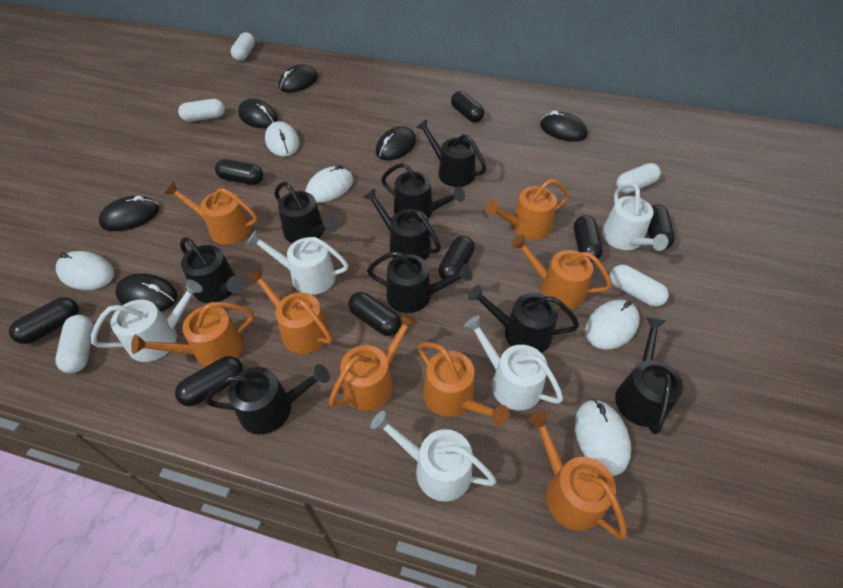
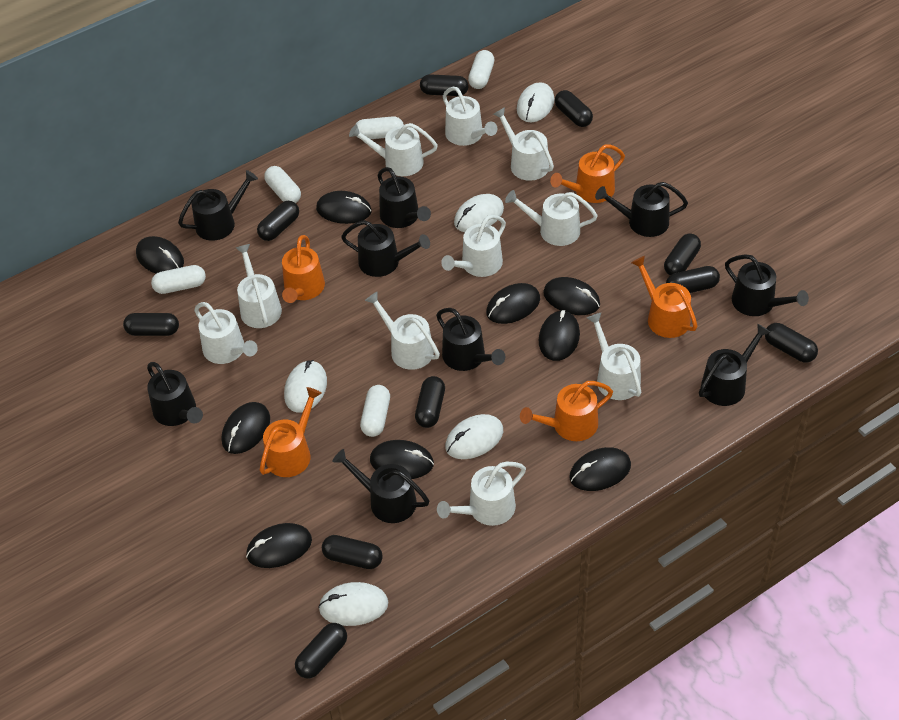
black capsule: [9,297,79,344] [175,356,243,406] [215,159,263,185] [348,292,401,336] [438,236,475,280] [451,91,484,122] [574,215,603,262] [648,205,675,250] = 8 -> [123,313,179,336] [257,201,299,241] [295,623,347,678] [322,535,383,569] [415,376,445,428] [420,74,469,96] [555,90,593,127] [664,234,701,275] [666,266,720,293] [765,323,818,363] = 10
black mouse: [99,196,159,231] [115,273,177,311] [238,99,278,128] [279,65,318,93] [376,126,416,160] [540,111,588,142] = 6 -> [136,236,184,273] [222,402,270,454] [246,523,312,568] [316,191,372,224] [370,440,434,479] [486,283,540,324] [539,310,580,361] [543,277,600,315] [569,447,631,491] = 9
orange watering can: [131,302,254,367] [165,182,258,245] [247,268,332,354] [329,313,418,411] [418,342,509,426] [485,179,569,240] [511,235,612,308] [528,411,627,539] = 8 -> [260,387,322,477] [282,235,325,303] [520,381,613,441] [550,144,625,203] [631,256,697,338] = 5
white watering can: [91,279,203,362] [246,230,348,295] [370,411,496,502] [464,315,563,410] [602,183,668,251] = 5 -> [194,302,258,364] [236,244,282,328] [349,123,438,176] [365,291,440,370] [437,462,526,526] [441,215,506,277] [443,87,497,146] [493,107,554,181] [505,190,598,246] [587,313,641,400] = 10

